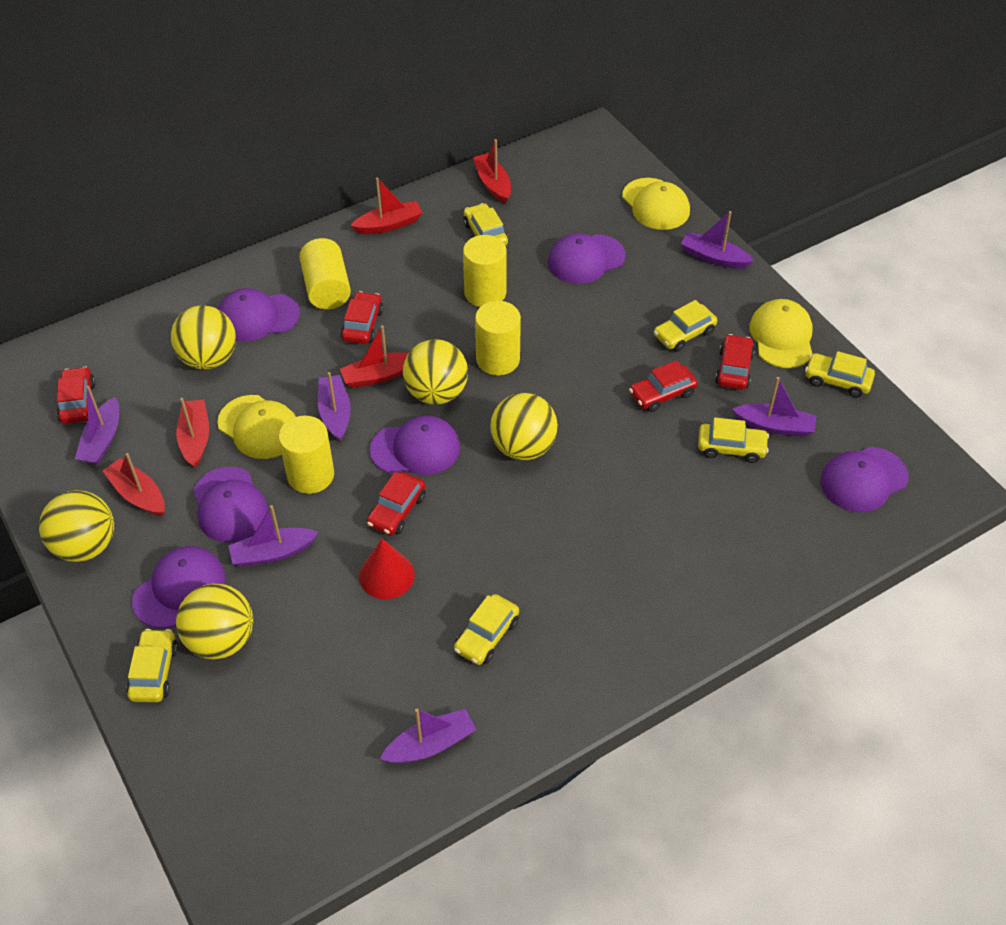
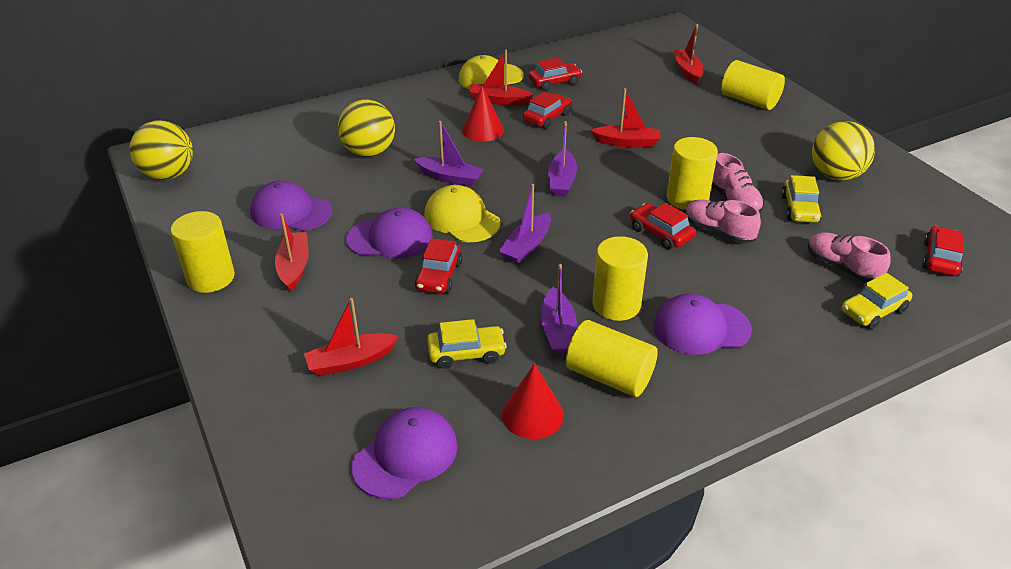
pink shoe: none = 0 -> [685,200,761,244] [712,153,764,213] [808,232,891,283] = 3
purple boat: [75,386,119,464] [228,505,319,567] [318,372,351,441] [380,709,476,764] [681,211,754,269] [732,377,816,437] = 6 -> [414,121,484,186] [499,184,551,264] [541,264,577,354] [548,121,577,196] = 4
purple cap: [132,546,225,628] [193,467,268,543] [218,288,300,342] [370,416,460,475] [548,233,626,284] [821,447,909,512] = 6 -> [250,180,332,231] [346,207,433,259] [352,407,458,499] [653,294,752,355] = 4
red cone: [359,539,415,599] = 1 -> [462,86,504,142] [502,364,564,439] = 2
yellow ball: [39,490,114,562] [171,305,236,370] [176,584,253,659] [403,339,468,405] [490,393,558,460] = 5 -> [130,121,193,180] [338,100,395,157] [812,121,875,181] = 3
yellow cap: [217,395,296,459] [622,178,690,230] [749,299,812,368] = 3 -> [424,185,501,242] [459,55,524,90] = 2
yellow car: [127,629,178,702] [454,594,519,665] [463,203,508,246] [654,300,717,352] [698,418,769,463] [805,351,875,398] = 6 -> [427,319,507,369] [781,175,822,223] [842,273,912,329] = 3
yellow cylinder: [279,416,334,494] [299,238,351,310] [463,235,507,307] [475,301,521,375] = 4 -> [171,211,235,293] [566,320,658,397] [592,236,648,321] [667,137,718,210] [721,60,785,110] = 5

